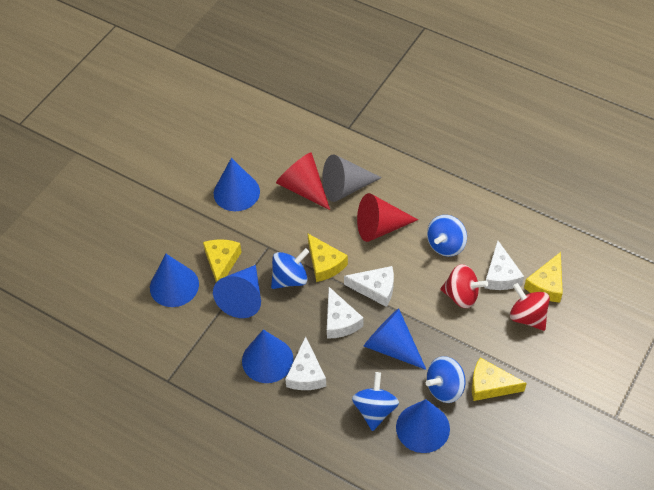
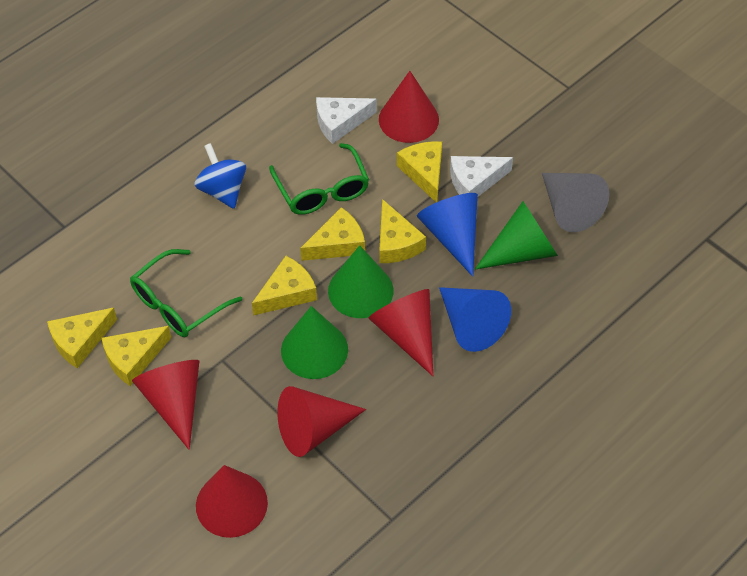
blue cone: [150,254,199,307] [213,265,261,318] [214,158,260,211] [242,329,294,383] [364,308,426,370] [396,399,450,453] = 6 -> [417,193,478,277] [439,287,511,352] = 2
blue spinning top: [271,248,309,289] [352,372,399,431] [426,356,466,403] [427,215,467,257] = 4 -> [194,143,246,209] = 1
green cone: none = 0 -> [281,306,348,379] [328,245,393,318] [475,201,558,270] = 3
green glasses: none = 0 -> [130,249,242,337] [269,143,369,215] = 2
red cone: [276,153,330,210] [357,193,418,242] = 2 -> [132,360,199,450] [196,465,268,538] [278,386,366,457] [368,289,433,376] [379,71,439,143] = 5
red spinning top: [440,264,488,308] [510,283,550,331] = 2 -> none = 0
white cheese: [285,336,326,390] [327,287,364,339] [344,266,394,307] [484,240,524,290] = 4 -> [316,97,377,144] [450,156,513,197] = 2
yellow cheese: [203,239,242,282] [308,234,348,282] [472,357,527,401] [524,252,563,303] = 4 -> [47,307,117,368] [102,326,171,386] [252,256,317,316] [300,207,365,261] [379,199,426,263] [397,141,442,203] = 6

